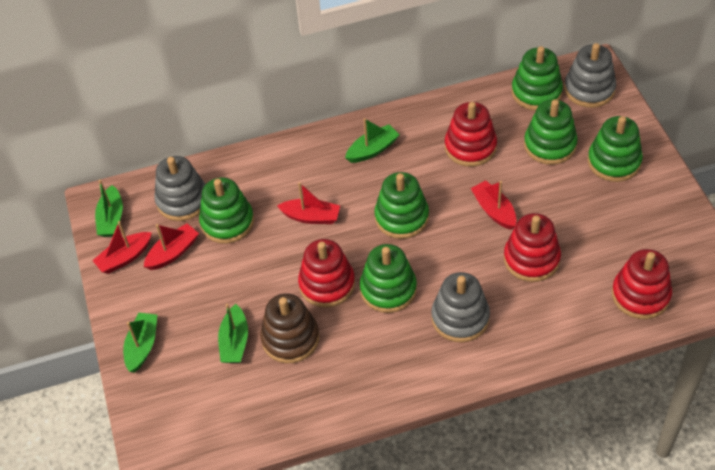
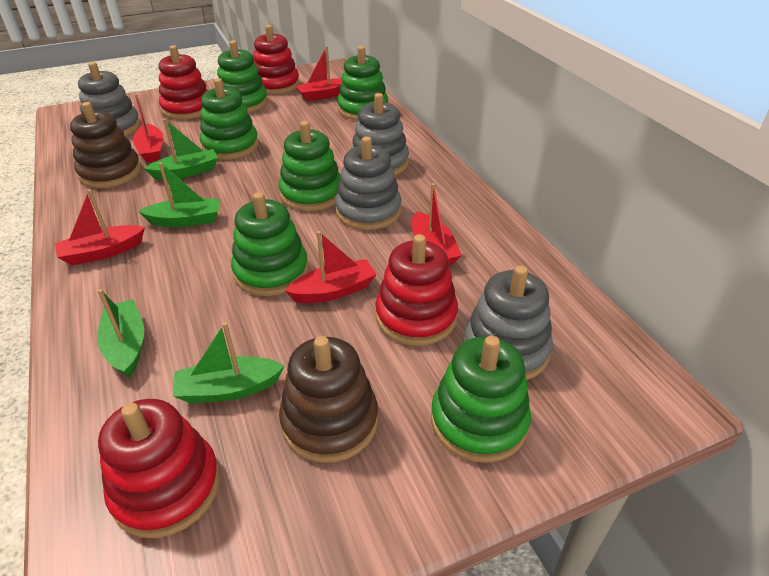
brown stacking toy: [260,293,319,363] = 1 -> [70,102,141,188] [279,336,378,463] = 2
grey stacking toy: [154,156,206,221] [431,272,490,342] [564,43,616,108] = 3 -> [78,62,141,136] [335,136,401,230] [351,93,409,175] [463,265,553,380] = 4
red boat: [92,221,152,274] [144,224,199,270] [277,182,340,224] [471,180,517,230] = 4 -> [55,189,145,265] [133,94,163,163] [285,231,377,303] [296,46,342,101] [412,183,462,266] = 5

